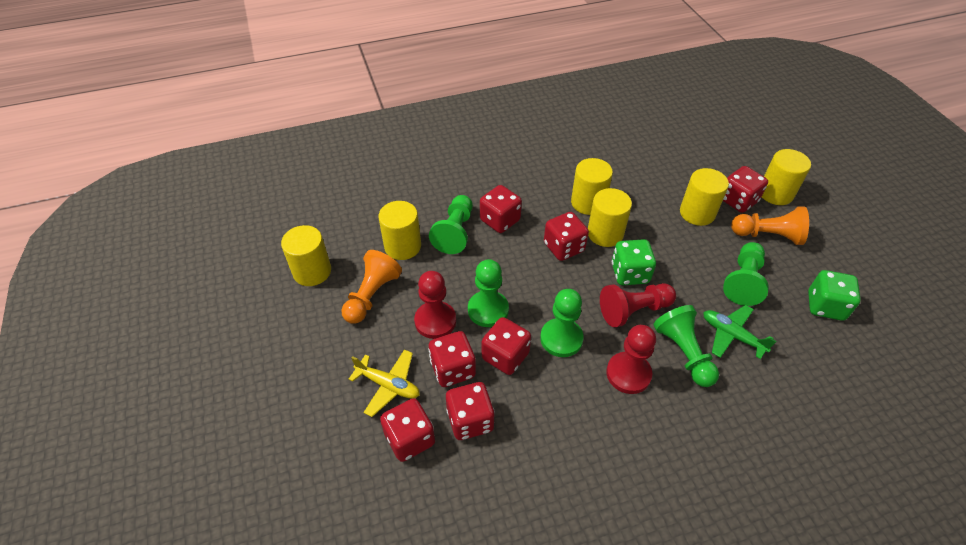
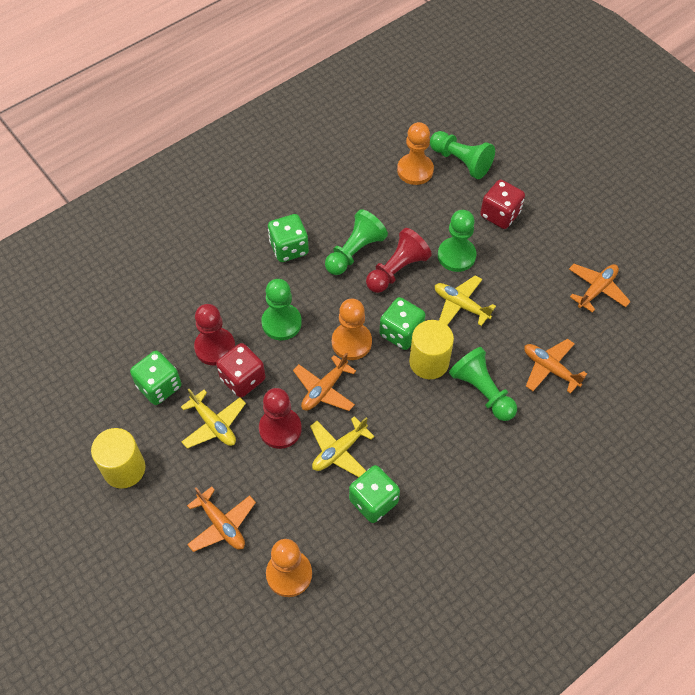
green dice: [612,239,656,285] [808,270,861,321] = 2 -> [130,351,181,405] [268,214,309,262] [349,465,400,523] [379,297,426,350] = 4
green plane: [703,305,776,359] = 1 -> none = 0
orange pawn: [341,250,402,324] [731,207,809,245] = 2 -> [266,539,312,597] [332,299,372,360] [397,122,434,185] = 3
orange plane: none = 0 -> [187,487,256,552] [293,353,356,411] [524,339,587,394] [569,264,631,313] = 4
red dice: [380,398,435,462] [428,331,476,387] [446,382,495,440] [480,185,522,233] [482,317,531,375] [544,212,589,261] [723,166,768,213] = 7 -> [216,343,265,398] [480,180,525,229] = 2
yellow cylinder: [281,225,331,286] [378,201,421,260] [571,158,613,215] [588,188,632,247] [680,168,729,226] [762,149,811,205] = 6 -> [91,428,145,489] [409,320,454,379] = 2
yellow plane: [349,349,420,417] = 1 -> [181,389,246,448] [310,416,375,477] [435,275,496,326] = 3

